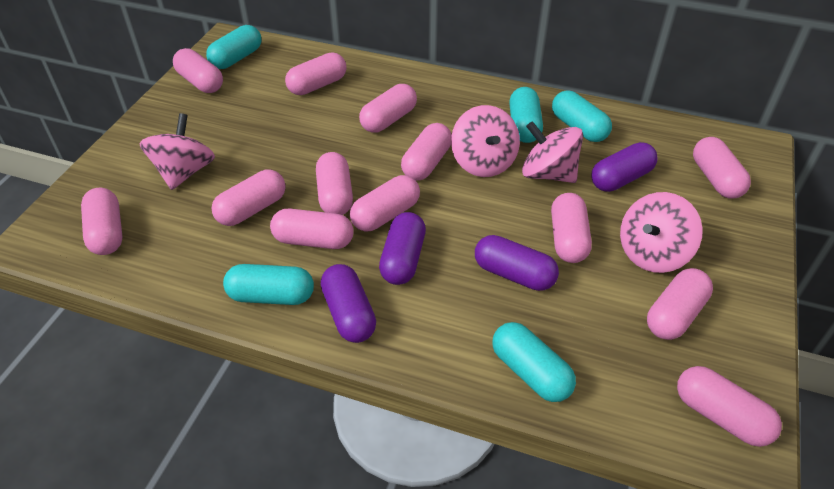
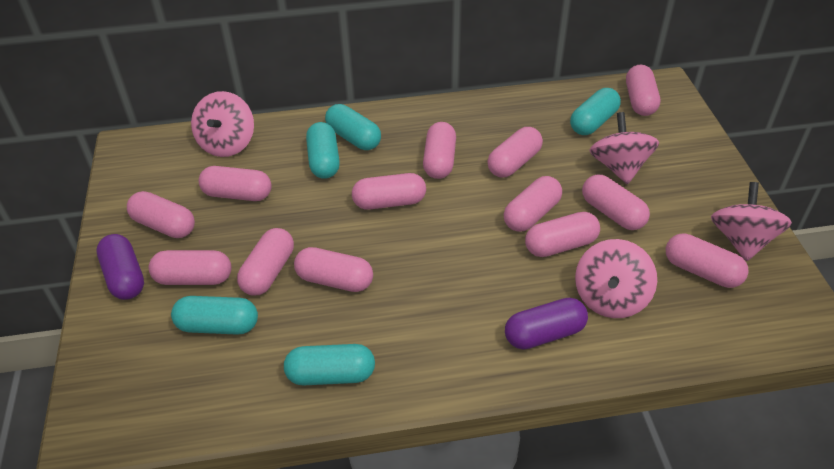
purple capsule: [321,264,376,343] [379,212,426,285] [475,235,559,291] [591,142,658,192] = 4 -> [96,234,144,300] [505,298,588,350] = 2

